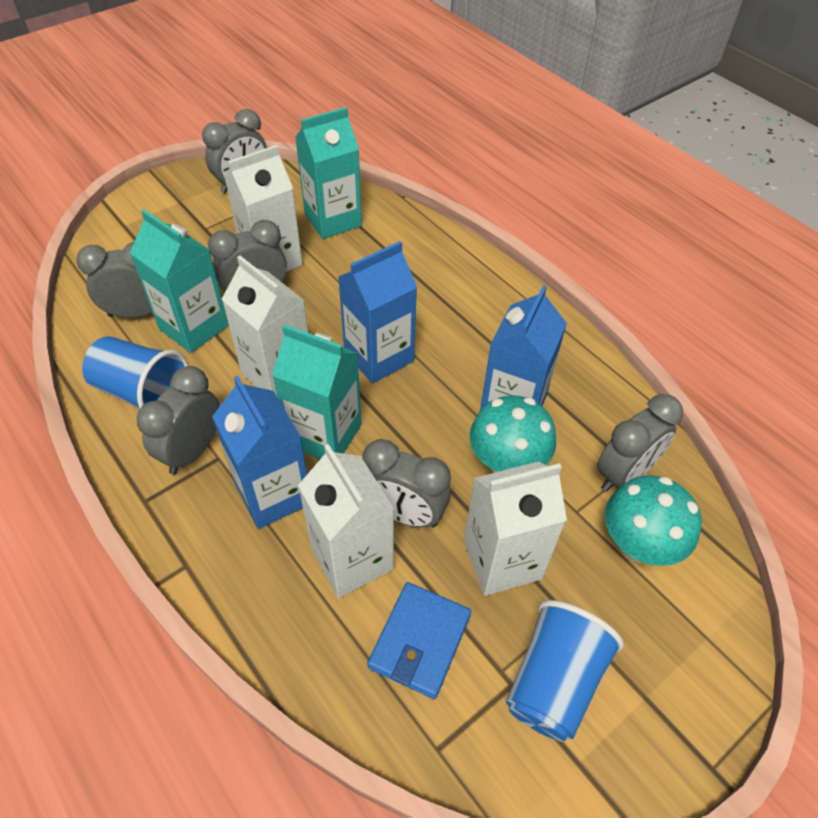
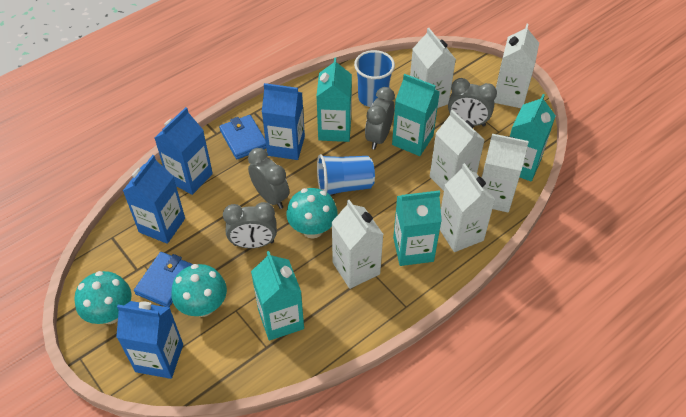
blue carton: [212,375,307,529] [338,241,417,383] [480,285,567,410] = 3 -> [116,301,183,379] [123,155,185,244] [155,107,213,195] [262,83,305,160] = 4
blue wallet: [367,582,471,699] = 1 -> [134,252,193,307] [219,115,266,159] = 2
grey clock: [76,241,152,318] [137,366,220,474] [202,109,267,194] [208,220,287,292] [362,439,451,527] [597,394,683,492] = 6 -> [223,202,277,248] [248,148,289,209] [365,87,395,150] [448,78,497,127] = 4
turquoise carton: [130,209,229,353] [272,324,362,459] [295,107,362,239] = 3 -> [251,251,304,340] [316,57,352,142] [392,74,440,156] [393,190,442,266] [510,94,556,181] = 5
turquoise mushroom: [470,395,556,473] [605,475,702,566] = 2 -> [75,271,131,324] [171,264,227,317] [286,188,338,239] = 3
white carton: [222,256,308,396] [225,145,303,272] [298,444,394,598] [464,461,567,596] = 4 -> [331,200,384,289] [410,28,456,108] [430,110,485,191] [440,163,495,252] [482,134,529,212] [494,24,539,108] = 6

